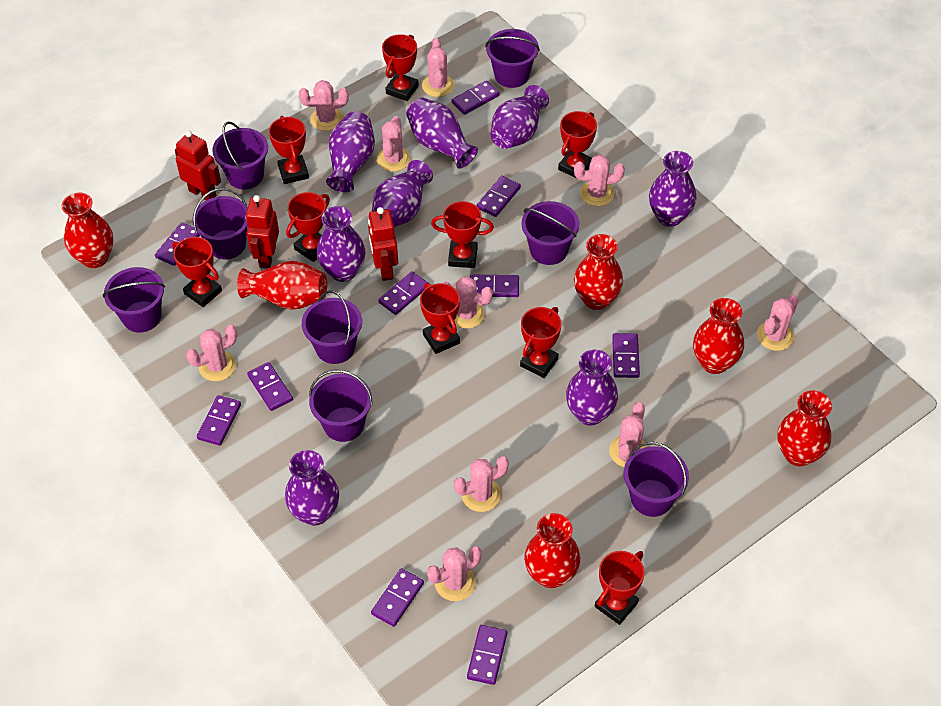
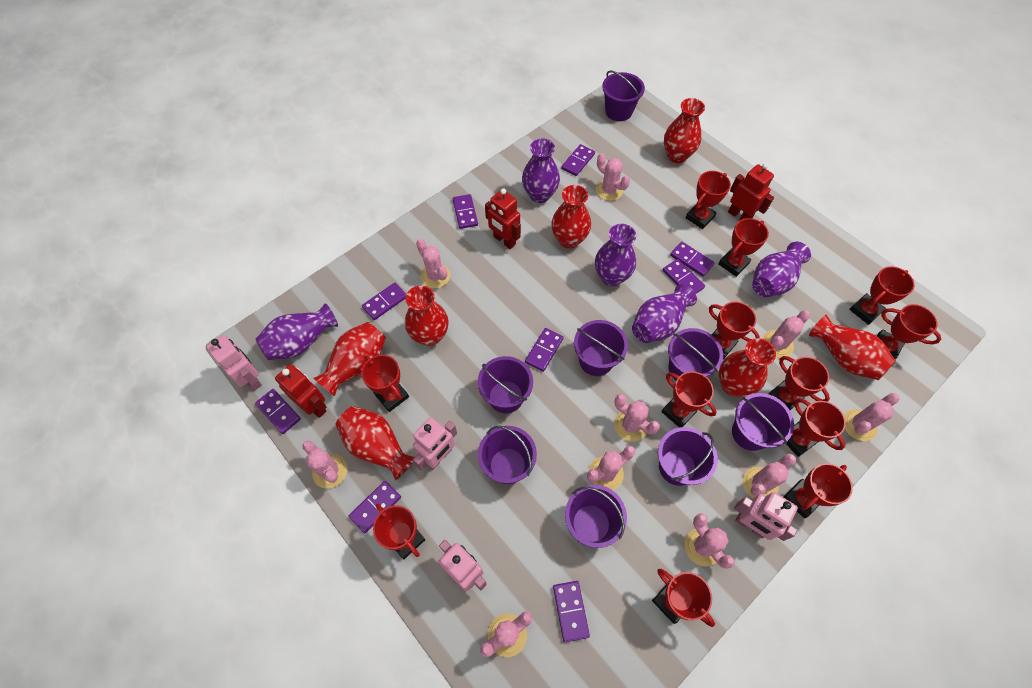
pink robot: none = 0 -> [206,335,262,391] [413,417,457,471] [438,540,487,591] [734,492,798,541] = 4
purple domino: [155,222,200,266] [197,395,241,446] [247,362,293,411] [371,568,424,627] [378,271,428,315] [452,80,499,115] [467,625,507,685] [470,274,519,297] [477,176,521,217] [612,333,640,378] = 10 -> [255,389,301,434] [348,481,401,533] [362,283,406,320] [453,194,478,229] [525,328,563,372] [553,581,590,642] [561,144,595,176] [663,259,705,294] [670,242,715,277] = 9
purple vase: [285,450,339,526] [317,206,365,282] [326,112,375,192] [372,160,433,227] [406,98,478,169] [491,85,549,149] [566,349,618,426] [649,151,697,227] = 8 -> [256,303,338,360] [522,139,560,203] [595,224,636,286] [632,284,697,343] [752,242,811,297] = 5
red trophy: [172,237,222,307] [269,116,309,184] [286,192,330,262] [382,34,419,101] [420,283,460,354] [431,201,494,268] [520,307,562,378] [558,111,597,178] [595,551,645,625] = 9 -> [361,355,409,412] [373,504,425,559] [652,569,715,627] [661,371,717,428] [685,171,731,229] [709,302,760,359] [718,218,769,277] [769,356,830,410] [784,463,853,518] [786,398,846,457] [849,266,914,325] [877,304,941,360] = 12
red vase: [62,193,113,268] [237,261,327,310] [524,513,580,588] [574,234,623,310] [693,298,744,374] [778,390,832,466] = 6 -> [313,322,386,396] [335,406,415,480] [405,286,449,346] [551,185,591,249] [664,98,705,163] [719,338,776,397] [809,315,896,380] = 7

